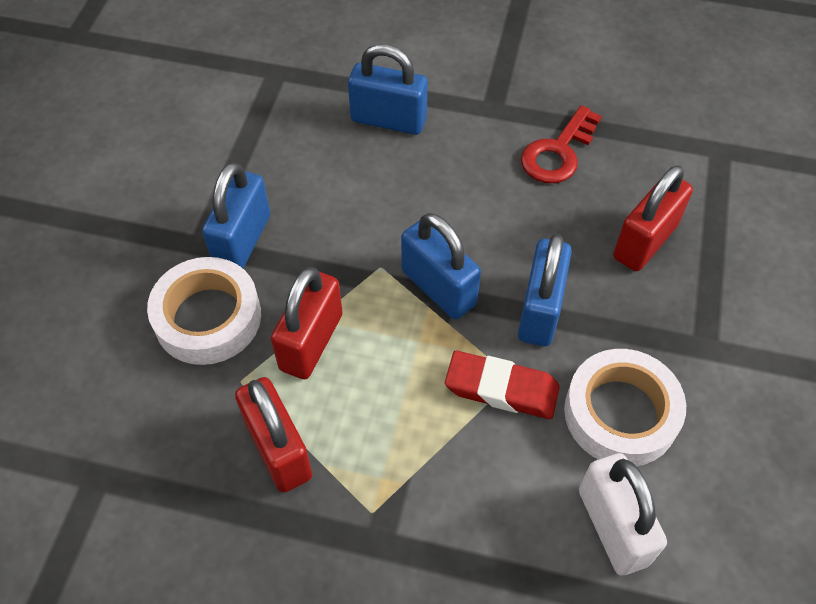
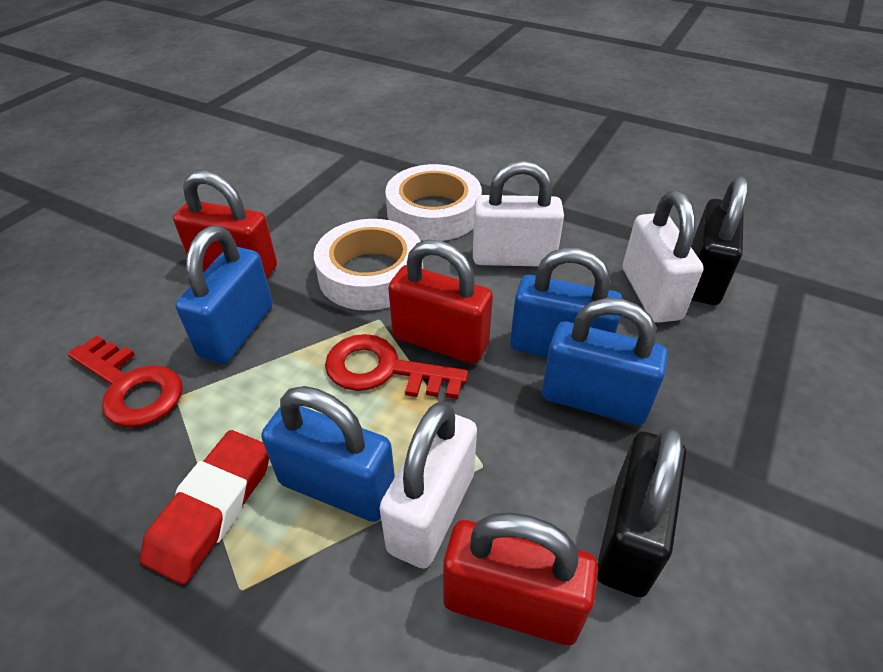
black padlock: none = 0 -> [597,426,686,597] [691,176,748,305] = 2
red key: [521,105,602,183] = 1 -> [68,335,182,427] [325,334,468,399] = 2
white padlock: [579,453,667,576] = 1 -> [379,401,477,569] [473,160,564,267] [623,190,704,323] = 3

